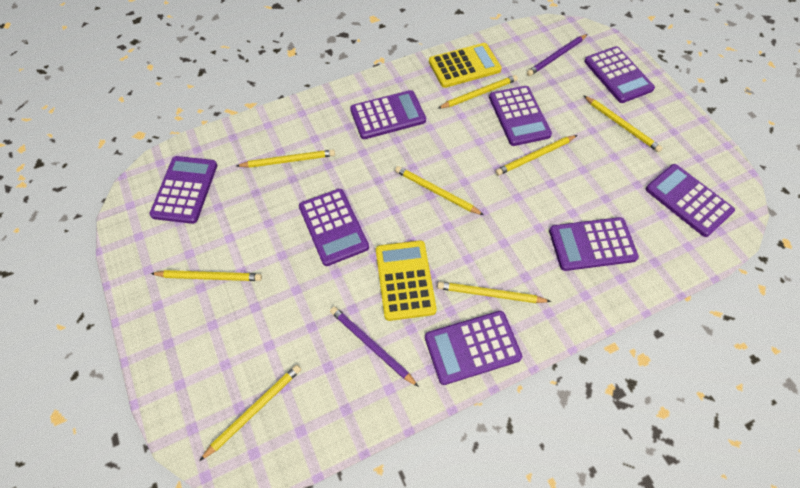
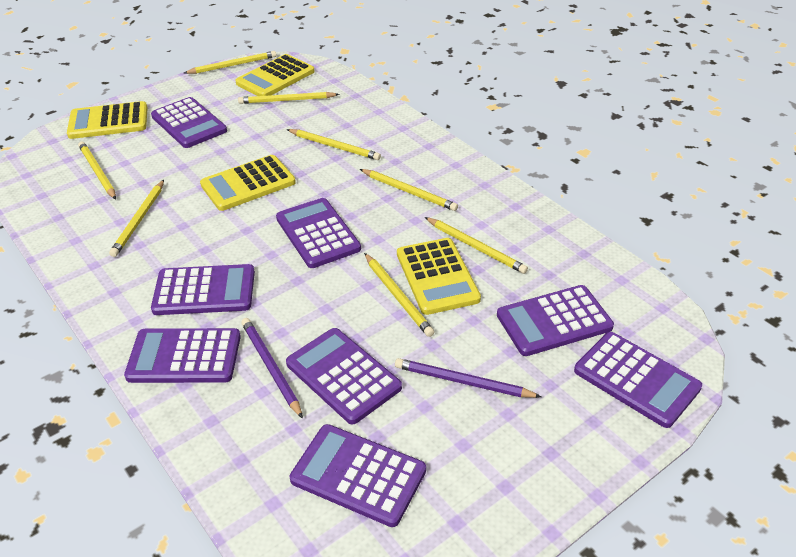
yellow calculator: [376,240,437,321] [429,43,502,88] = 2 -> [67,101,148,139] [200,155,296,211] [235,54,315,96] [397,238,481,315] = 4

